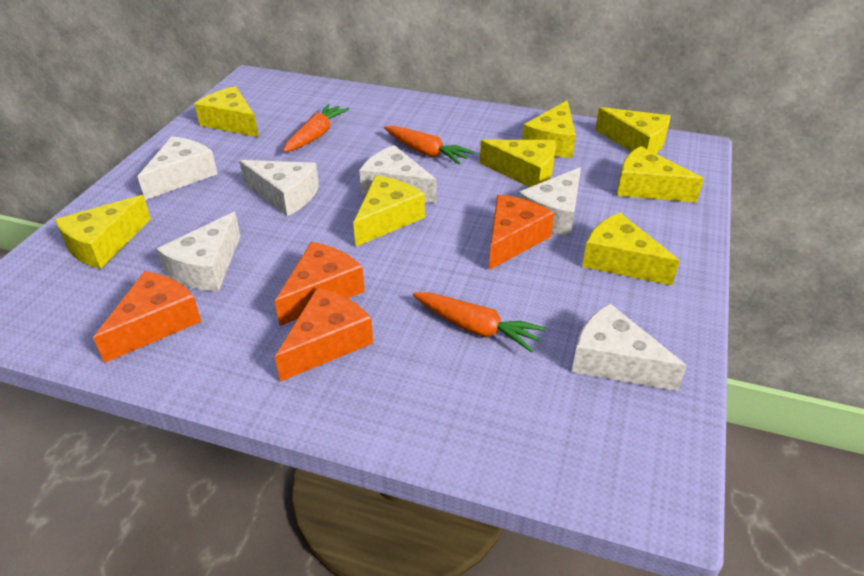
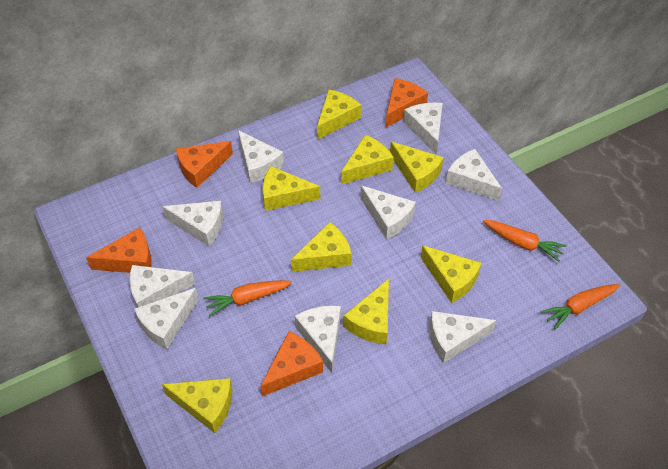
white cheese: [138,136,218,200] [157,212,241,292] [239,160,319,216] [359,145,437,203] [518,167,581,236] [572,304,687,391] = 6 -> [130,265,195,308] [134,288,199,349] [162,201,223,246] [238,130,284,183] [295,305,341,373] [360,185,416,239] [403,103,443,154] [430,311,497,363] [446,149,502,201] = 9

